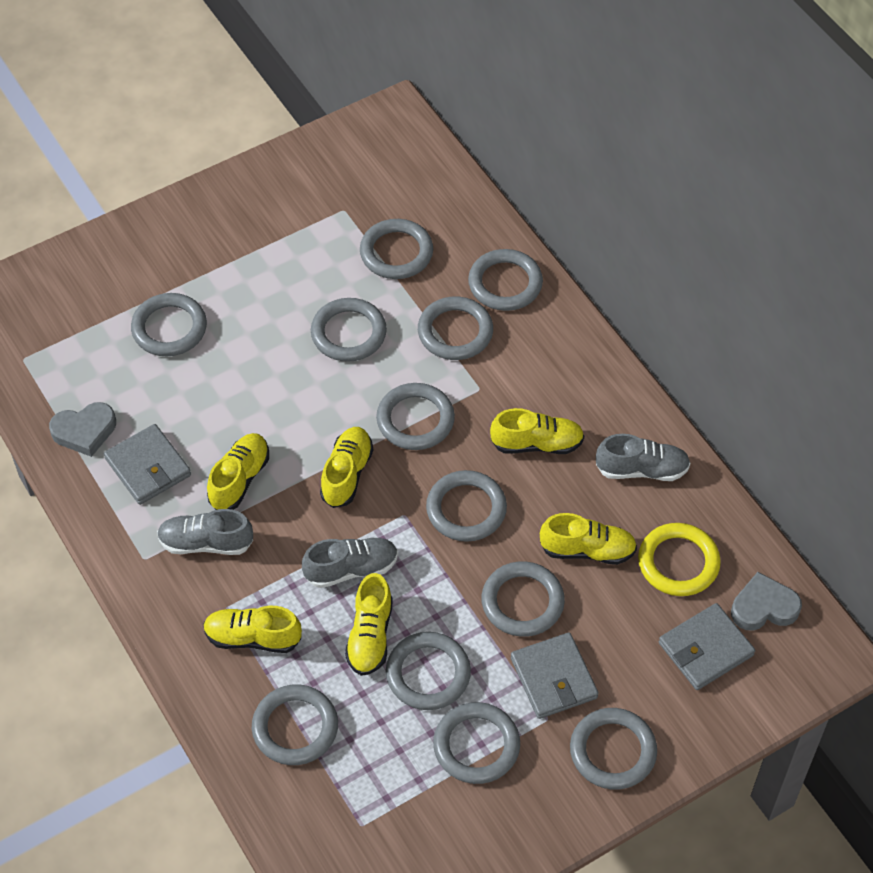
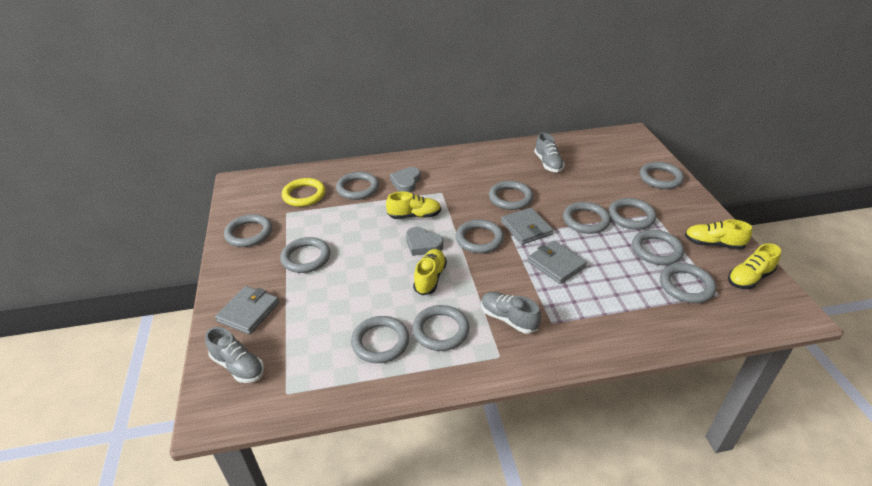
yellow shoe: [203,606,302,653] [207,433,269,510] [320,427,373,508] [345,573,393,676] [490,408,584,454] [540,513,637,565] = 6 -> [386,191,441,219] [413,249,447,295] [685,219,752,250] [728,243,781,289] = 4

